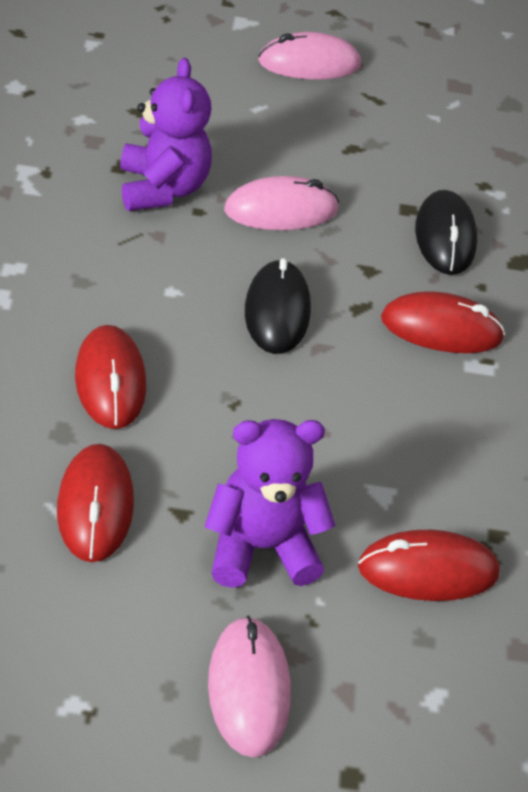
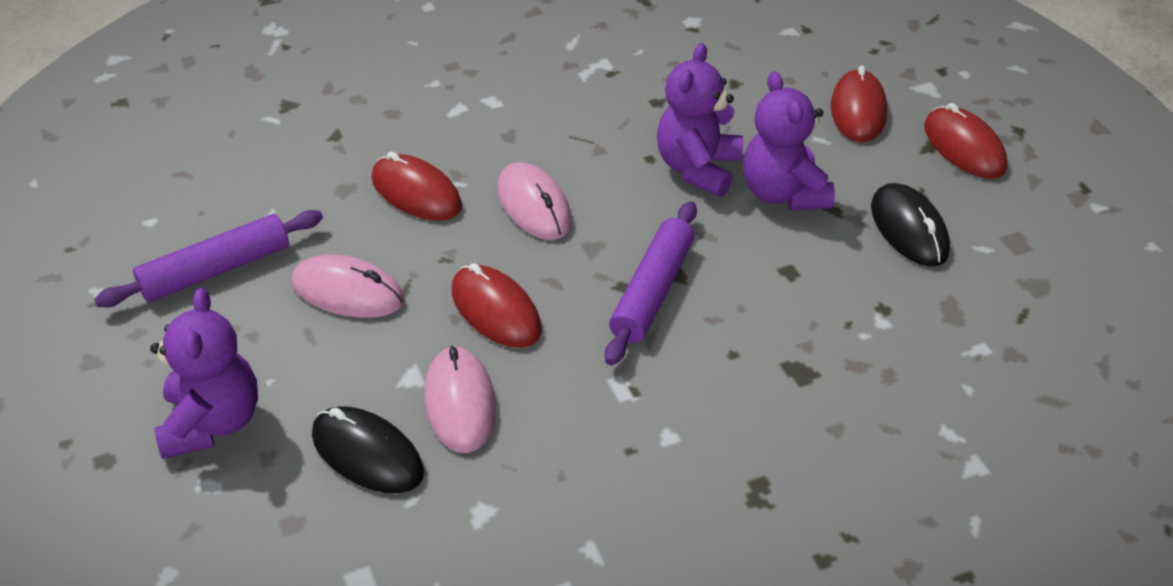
purple rolling pin: none = 0 -> [94,210,323,307] [605,201,697,366] = 2
purple teddy bear: [120,58,212,211] [204,419,336,588] = 2 -> [150,288,258,459] [657,43,743,197] [743,71,835,210] = 3

